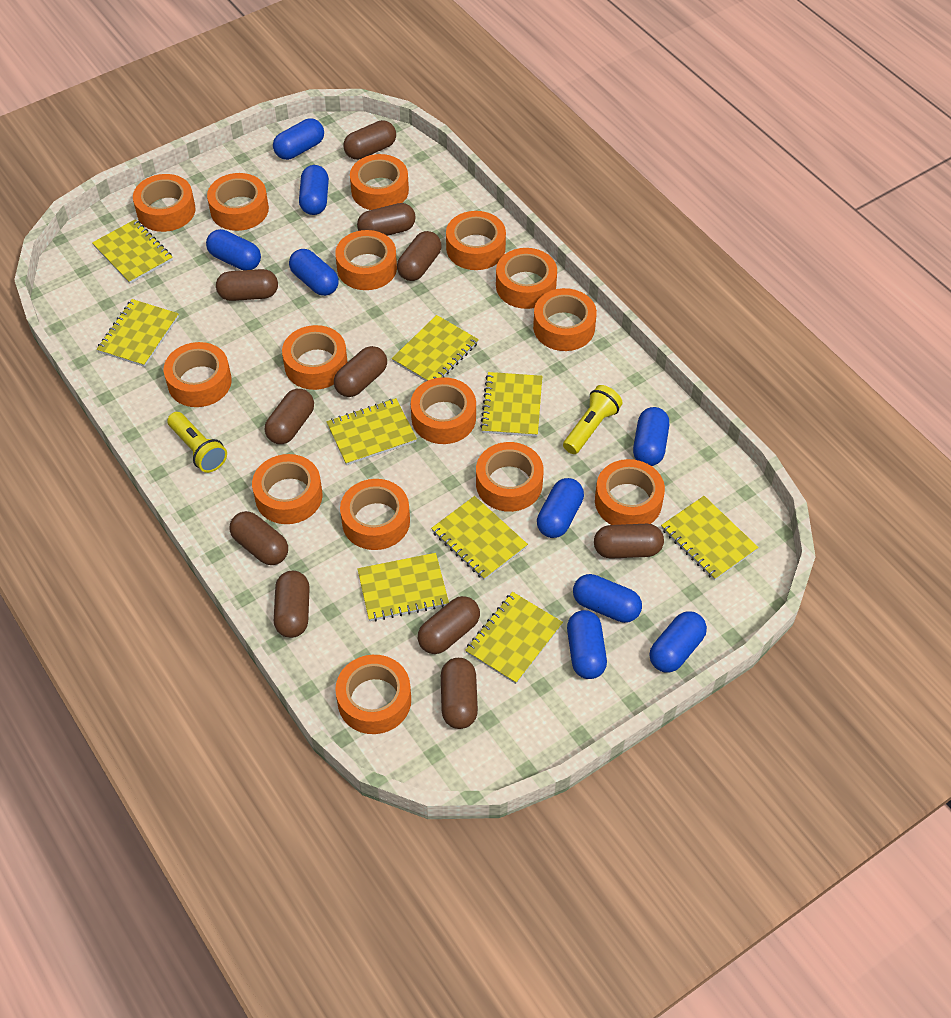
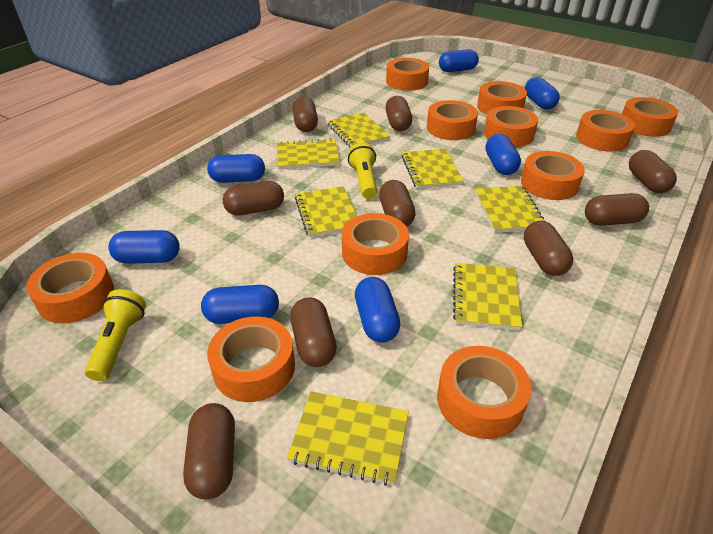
blue capsule: [206,229,261,270] [273,118,324,160] [289,249,339,296] [299,165,329,215] [537,478,584,538] [567,610,607,679] [573,574,642,623] [633,407,669,466] [649,611,707,673] = 9 -> [108,230,180,264] [201,285,279,324] [207,154,265,183] [355,277,400,343] [439,49,479,72] [486,134,521,175] [525,77,560,110] = 7
brown capsule: [216,269,278,301] [230,511,288,565] [265,389,314,444] [274,571,310,638] [334,346,387,397] [343,120,396,160] [357,203,416,236] [397,231,441,281] [418,596,480,654] [441,658,478,729] [594,524,664,559] = 11 -> [183,403,235,499] [223,181,284,216] [290,297,337,367] [292,97,318,132] [379,180,416,227] [385,96,412,131] [524,221,573,276] [585,193,649,226] [629,150,677,193] = 9
orange tape: [133,174,196,232] [164,342,232,407] [207,173,269,231] [252,454,322,524] [282,325,347,390] [335,230,397,290] [335,655,411,734] [340,479,410,550] [350,154,409,210] [411,377,476,444] [446,211,506,270] [476,442,544,512] [496,248,557,309] [533,288,597,351] [595,459,665,525] = 15 -> [26,253,114,323] [207,316,295,402] [342,213,409,275] [386,58,429,91] [427,100,478,140] [437,346,531,439] [477,81,527,115] [484,106,538,147] [521,151,585,200] [576,110,635,152] [622,97,678,137] = 11
yellow notebook: [92,219,173,284] [97,299,179,367] [326,398,417,465] [357,553,449,621] [392,315,479,381] [431,496,528,580] [465,592,563,684] [480,372,542,437] [661,496,758,580] = 9 -> [277,138,340,170] [287,391,409,486] [295,186,357,238] [327,112,390,148] [402,149,464,189] [453,263,522,330] [475,186,546,233] = 7

